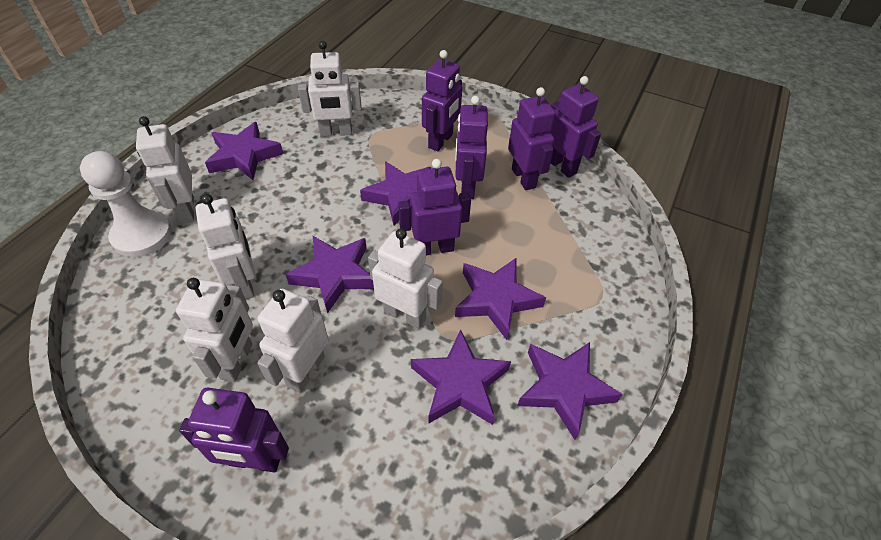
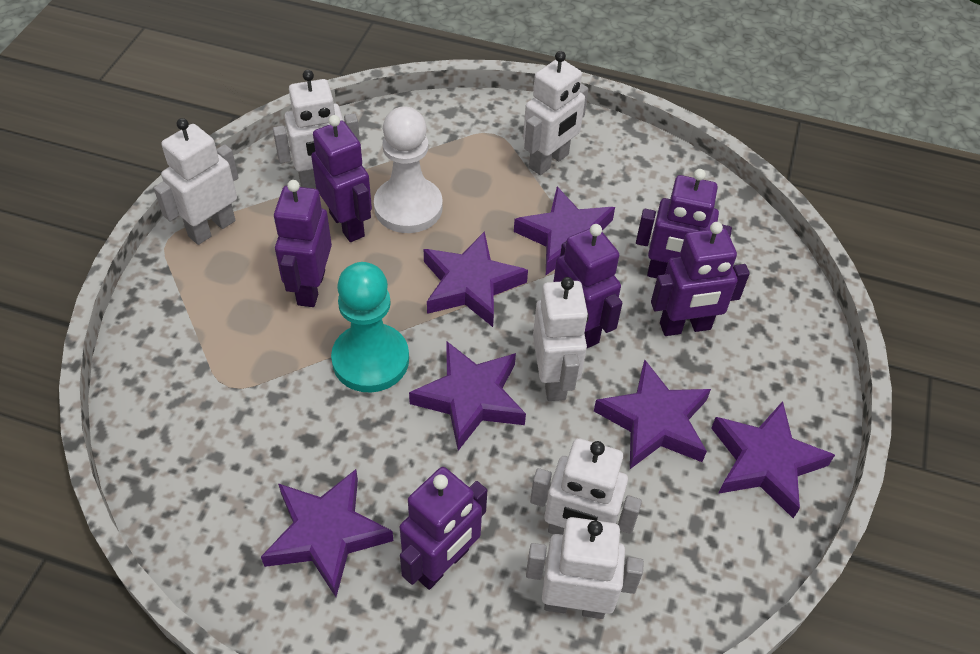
turquoise pawn: none = 0 -> [331,262,409,392] = 1

